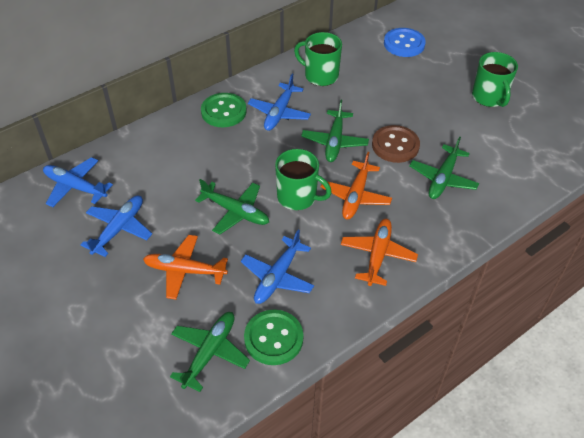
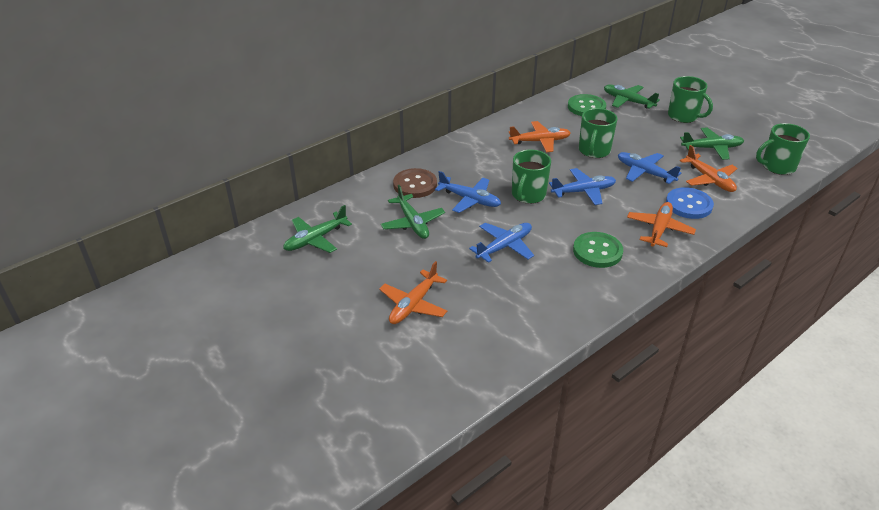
green mug: [275,149,332,210] [294,32,342,86] [472,52,518,107] = 3 -> [512,149,551,204] [579,108,618,158] [668,76,713,123] [756,123,810,175] = 4
orange plane: [143,235,228,300] [321,152,392,220] [341,219,418,286] = 3 -> [379,261,447,324] [509,121,571,152] [627,202,696,247] [680,145,738,192] = 4

